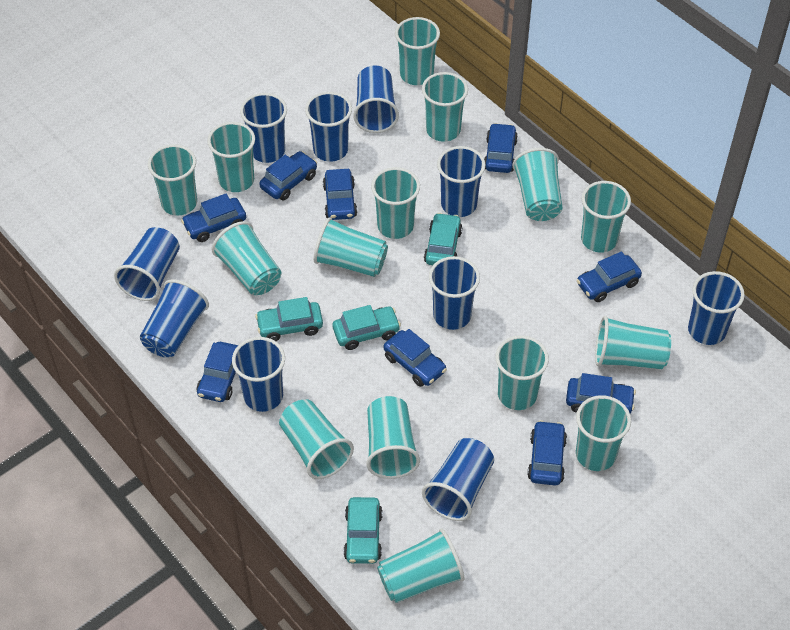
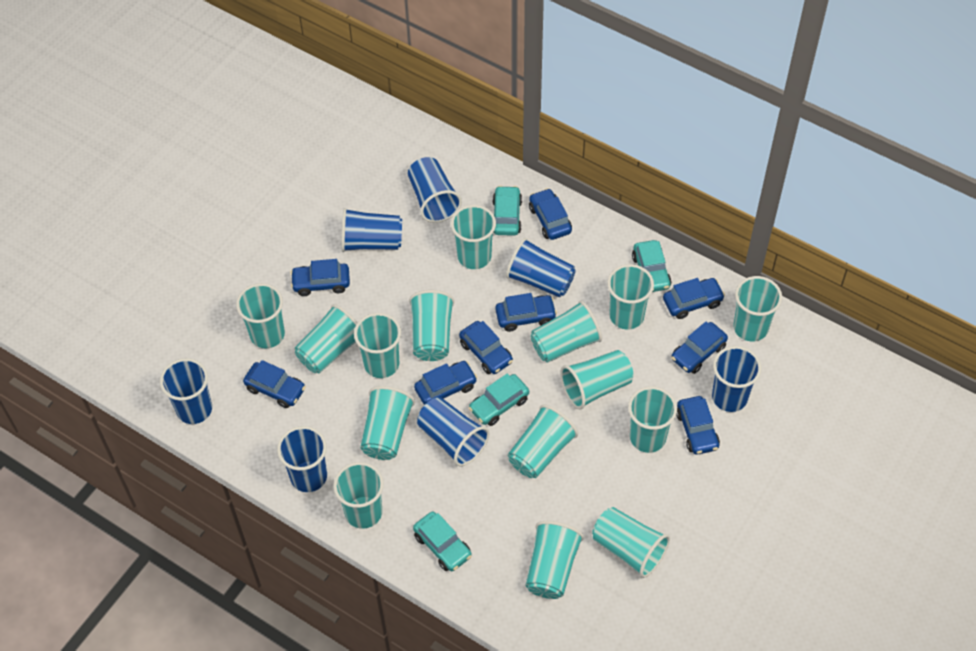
blue cup: [114,227,180,301] [140,279,209,357] [232,337,285,412] [240,93,287,163] [305,92,352,162] [353,66,399,133] [422,438,494,521] [429,256,480,330] [437,146,485,217] [688,271,745,345] = 10 -> [160,358,212,424] [277,426,327,492] [341,208,402,252] [408,157,462,223] [417,397,489,466] [506,238,576,297] [712,346,762,412] = 7

